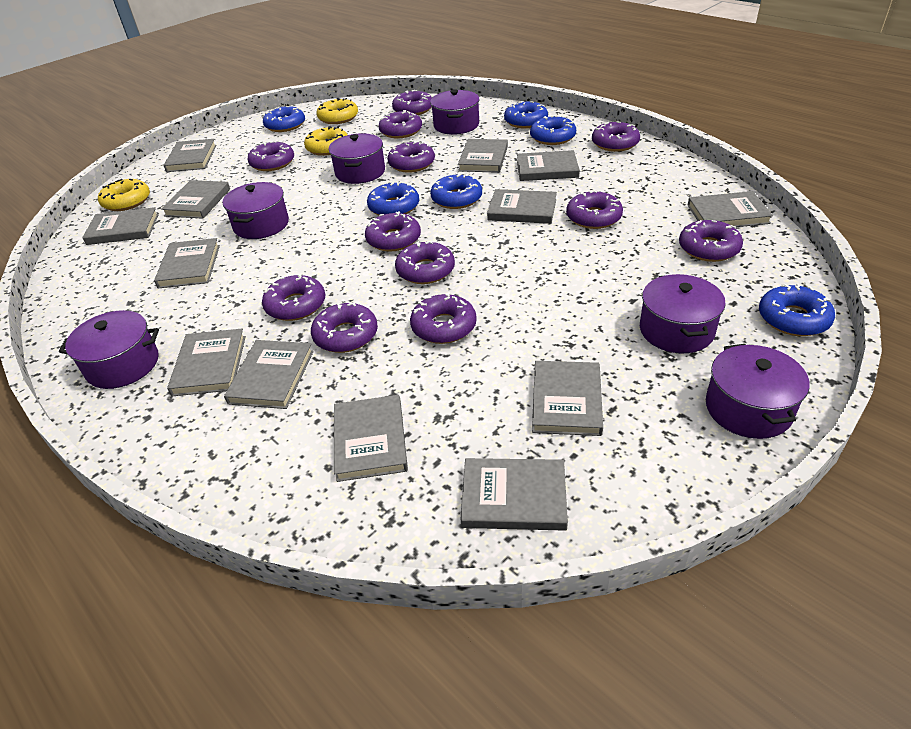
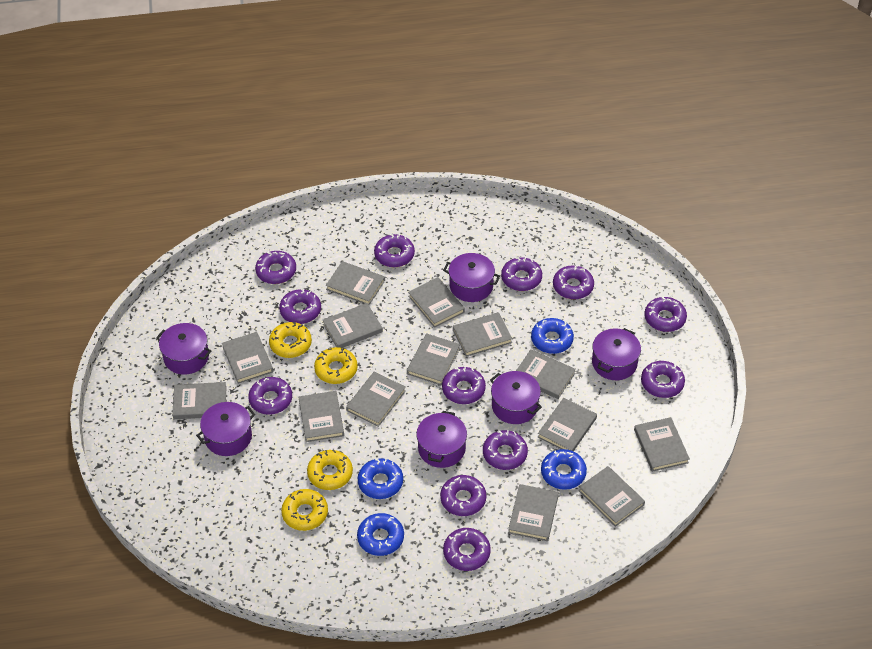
blue donut: [263,106,305,132] [367,181,419,215] [430,173,482,209] [504,101,548,129] [530,115,576,145] [759,284,835,336] = 6 -> [357,513,404,556] [358,458,403,499] [531,318,574,354] [541,449,587,490] = 4
grey book: [82,207,159,245] [154,238,220,288] [161,180,230,219] [163,139,217,172] [167,329,246,396] [224,340,314,409] [334,395,408,482] [458,139,508,173] [461,458,568,531] [487,189,557,224] [517,150,580,181] [532,361,603,436] [687,191,773,227] = 13 -> [172,382,227,419] [222,332,273,384] [299,391,344,442] [322,303,383,348] [326,261,385,305] [346,372,406,427] [407,333,460,385] [408,277,465,328] [453,312,512,357] [508,484,559,541] [516,349,576,399] [538,398,597,451] [578,466,645,527] [634,417,690,472] = 14
yellow donut: [98,179,150,211] [304,126,348,156] [316,98,358,124] = 3 -> [269,322,312,358] [281,489,328,531] [307,450,353,490] [314,347,358,384] = 4

